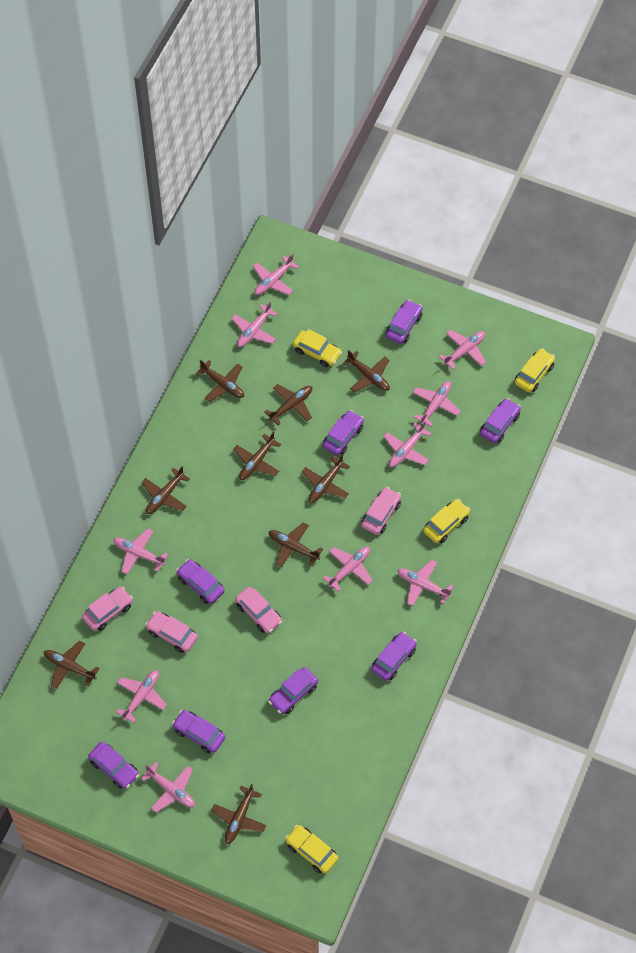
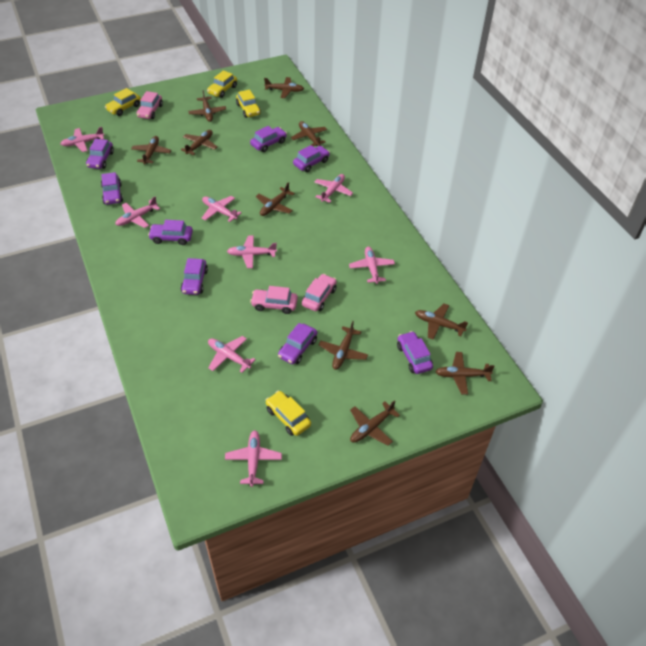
brown plane: [44,640,100,689] [141,467,190,514] [196,360,244,402] [211,784,267,844] [233,432,281,480] [264,384,312,425] [269,522,323,567] [302,454,350,503] [342,350,390,392] = 9 -> [131,136,171,164] [181,130,217,155] [188,90,226,122] [256,182,295,216] [264,77,304,98] [291,121,327,146] [319,321,368,370] [350,400,400,446] [415,304,468,340] [435,352,495,395] = 10
pink car: [82,586,133,631] [145,611,198,653] [235,587,282,633] [361,487,401,535] = 4 -> [137,91,163,119] [250,286,298,314] [302,274,337,311] = 3
pink plane: [113,529,168,574] [116,670,167,723] [141,762,195,813] [231,302,278,347] [253,254,299,295] [323,547,373,592] [383,421,431,467] [397,560,454,606] [413,381,460,427] [439,330,486,370] = 10 -> [60,127,104,152] [115,196,160,228] [202,196,242,222] [208,336,256,373] [225,430,282,487] [227,235,277,268] [314,174,353,203] [349,247,395,284] = 8

